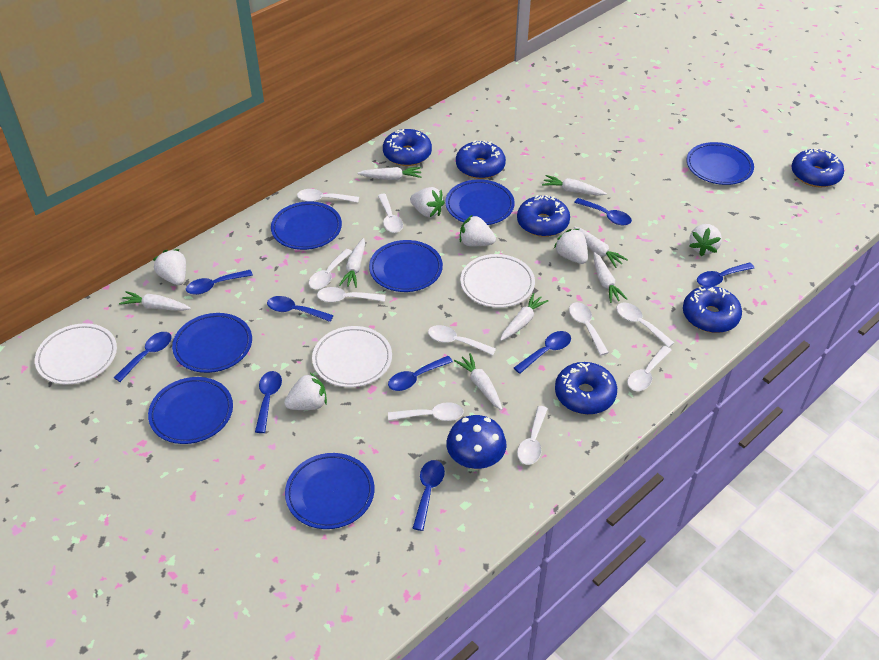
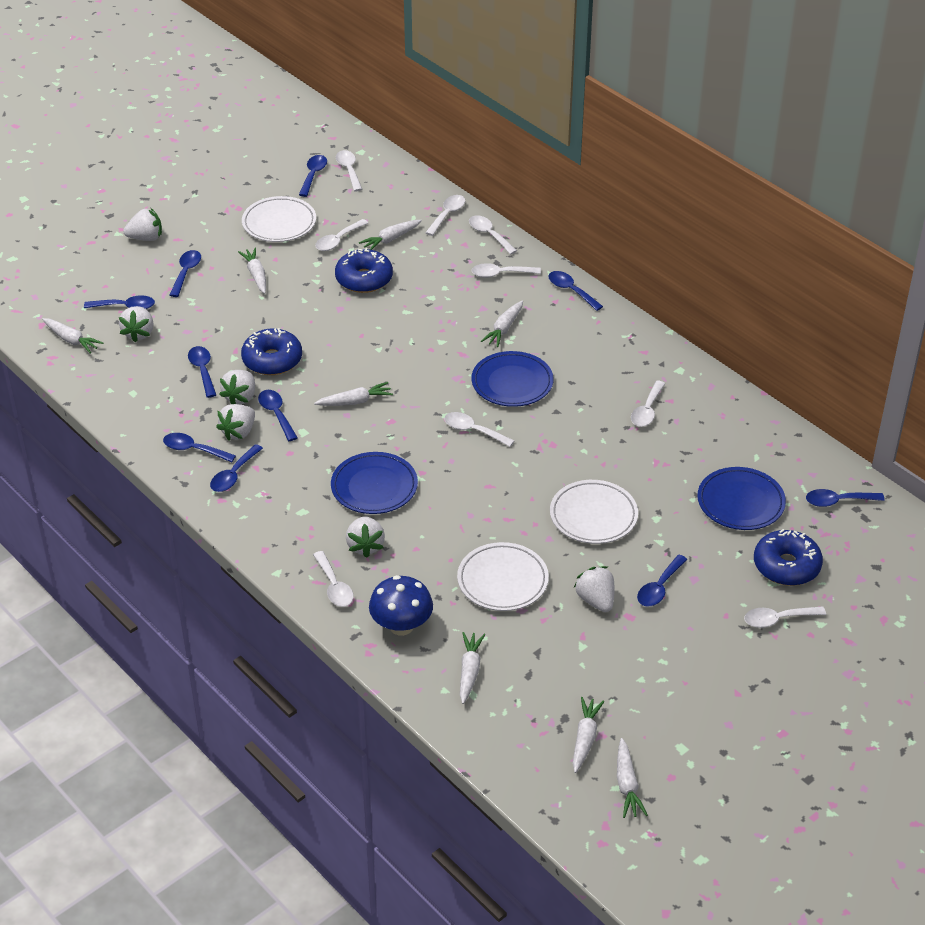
blue donut: [383,129,432,166] [456,140,506,179] [517,195,570,237] [555,362,617,415] [683,286,742,333] [791,148,844,187] = 6 -> [241,328,302,375] [335,248,393,293] [754,529,823,586] = 3
blue plate: [148,377,233,444] [172,313,252,373] [271,201,342,250] [285,453,374,529] [369,240,443,292] [445,179,515,225] [686,142,754,185] = 7 -> [331,452,418,514] [471,351,553,407] [697,467,786,530] = 3
blue spoon: [114,332,172,382] [186,270,253,295] [255,371,282,433] [267,296,334,322] [388,356,453,391] [412,460,445,531] [514,331,571,374] [574,198,632,225] [697,262,755,286] = 9 -> [84,295,155,309] [163,433,236,462] [170,250,201,297] [188,346,216,398] [210,444,263,492] [258,390,298,441] [299,155,327,197] [548,271,603,311] [637,555,688,606] [806,489,885,507] = 10
white spoon: [297,189,359,203] [309,249,353,289] [317,287,385,303] [378,194,403,233] [388,402,464,421] [428,325,496,355] [517,406,548,465] [569,302,609,356] [616,302,674,347] [627,346,672,391] = 10 -> [313,551,354,607] [315,219,368,251] [336,150,362,191] [425,195,465,236] [444,412,514,447] [469,215,517,254] [472,263,541,278] [631,381,665,427] [744,606,826,628] = 9

